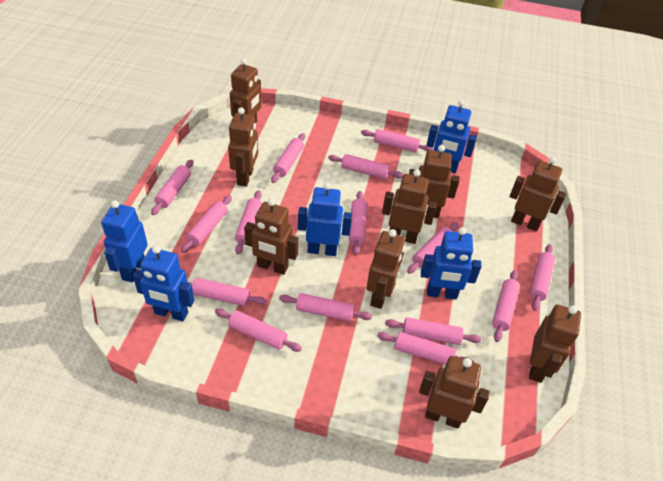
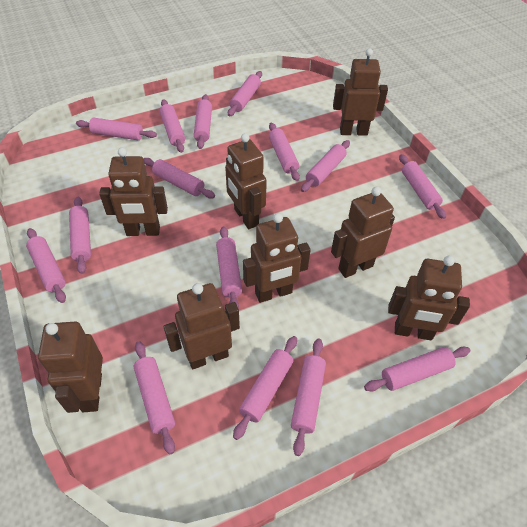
blue robot: [101,200,148,282] [133,245,194,321] [298,182,352,256] [421,227,482,299] [426,100,477,173] = 5 -> none = 0
brown robot: [228,107,258,187] [230,58,261,123] [244,198,298,275] [367,229,405,309] [382,169,437,244] [409,145,460,218] [419,356,490,429] [510,157,566,231] [529,304,581,383] = 9 -> [38,322,103,413] [99,148,168,236] [164,283,240,369] [225,133,267,229] [243,213,311,303] [331,187,395,278] [333,48,388,136] [388,256,470,340] = 8

